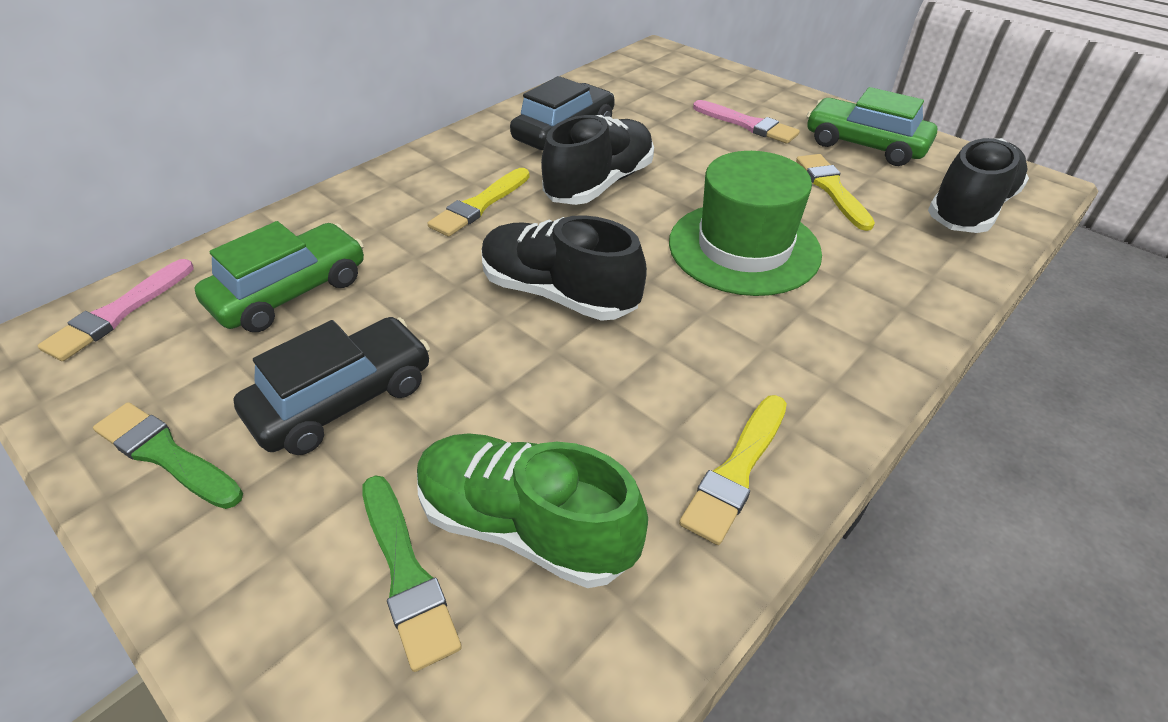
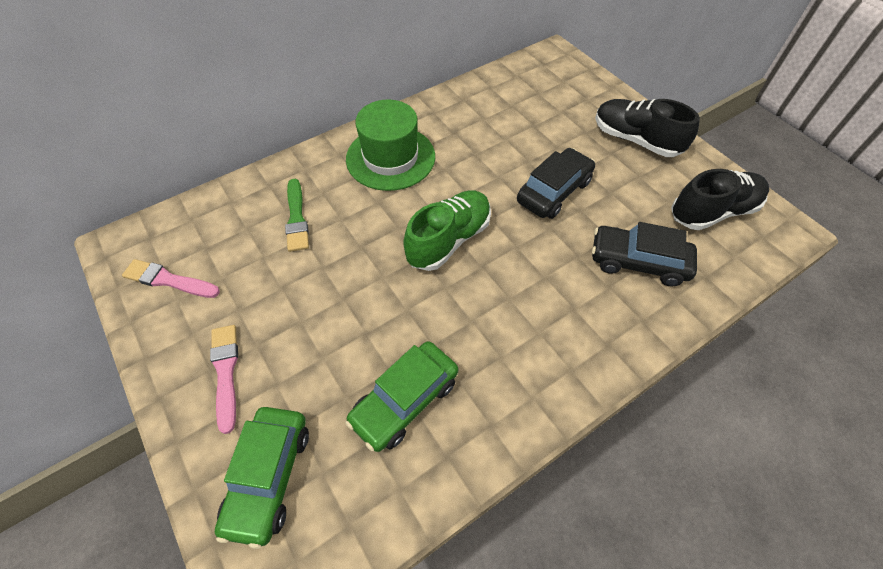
black shoe: [482,215,647,321] [541,115,654,205] [928,138,1029,233] = 3 -> [595,99,700,157] [671,169,769,230] = 2
green brush: [93,402,243,509] [362,475,462,672] = 2 -> [285,179,309,252] = 1
yellow brush: [428,168,530,237] [679,395,787,545] [796,154,875,231] = 3 -> none = 0

